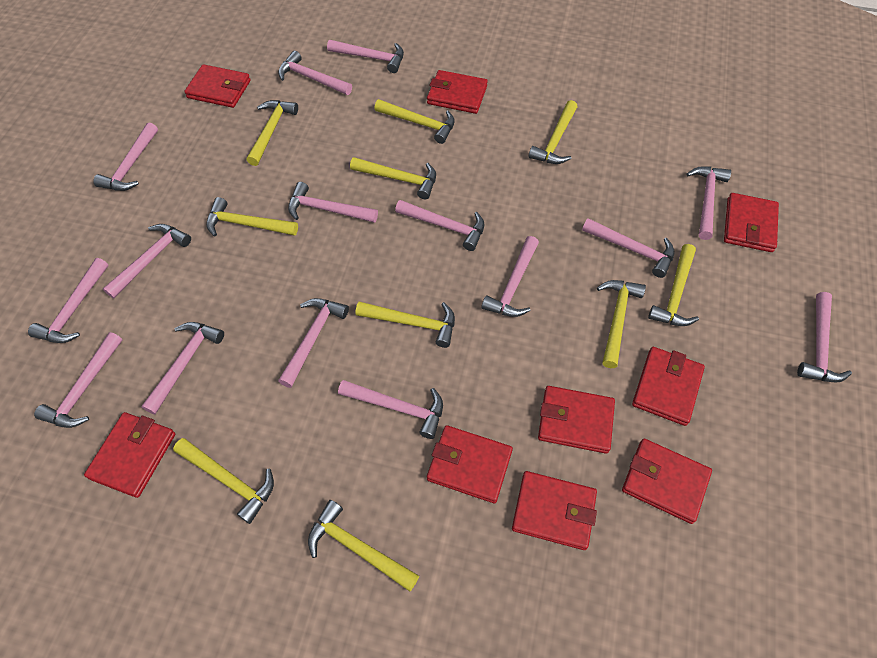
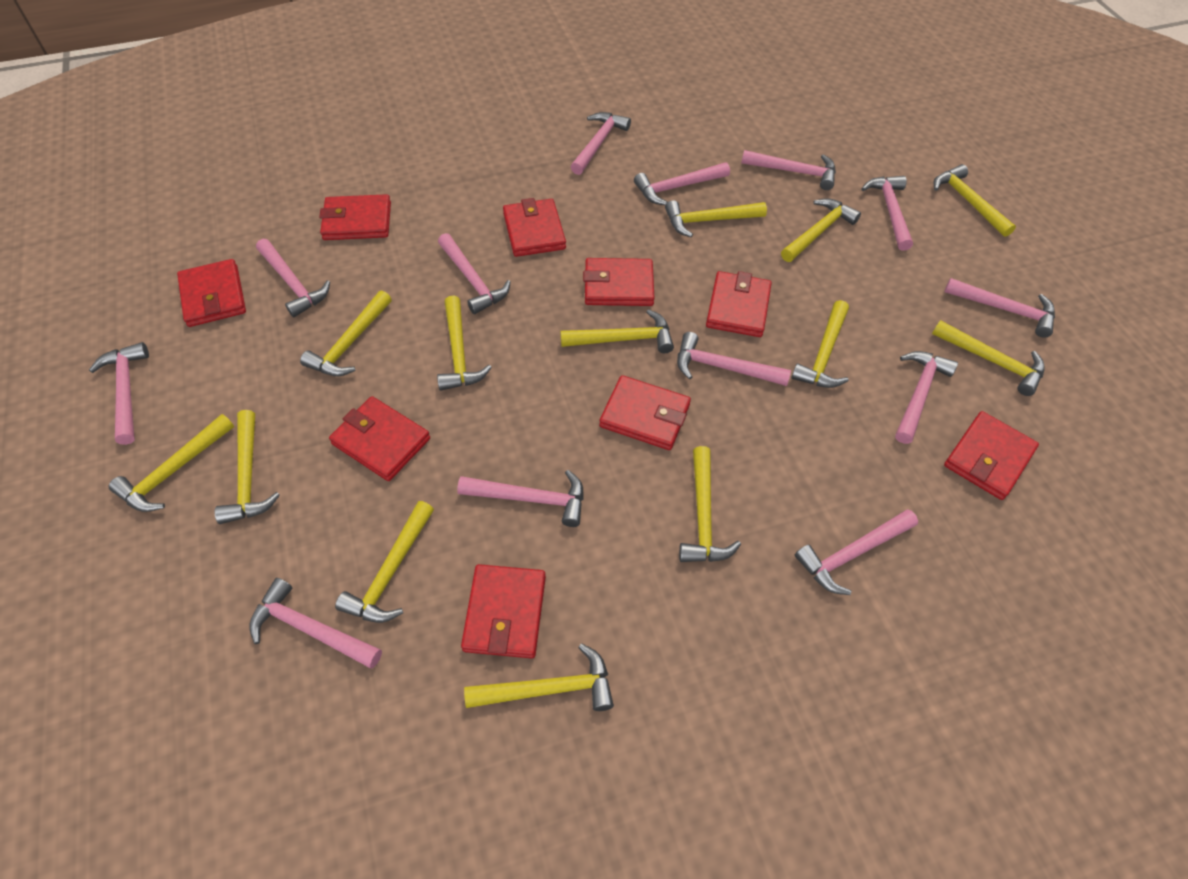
pink hammer: [28,258,108,343] [34,332,122,428] [93,122,158,191] [103,224,191,298] [141,322,224,414] [278,51,352,95] [278,298,349,388] [288,182,378,223] [327,40,404,73] [338,380,443,439] [395,200,484,251] [481,236,539,317] [582,218,674,278] [687,166,731,240] [797,292,852,382] = 15 -> [89,342,149,445] [249,578,382,669] [256,239,330,318] [438,233,511,314] [457,470,584,527] [571,112,631,175] [634,162,730,205] [677,332,791,386] [741,150,836,190] [795,509,918,595] [861,176,913,250] [895,351,958,444] [944,278,1055,338] = 13
yellow hammer: [173,438,274,524] [206,197,298,236] [247,100,298,166] [308,500,419,592] [350,157,436,199] [356,302,455,348] [374,99,455,144] [528,100,578,164] [597,280,646,368] [648,244,699,326] = 10 -> [108,414,234,512] [215,410,280,524] [300,290,392,376] [335,501,434,623] [437,296,492,391] [464,643,614,711] [560,309,674,353] [665,200,767,237] [679,446,741,562] [781,198,861,262] [791,300,849,388] [932,320,1045,396] [933,164,1016,237] = 13

